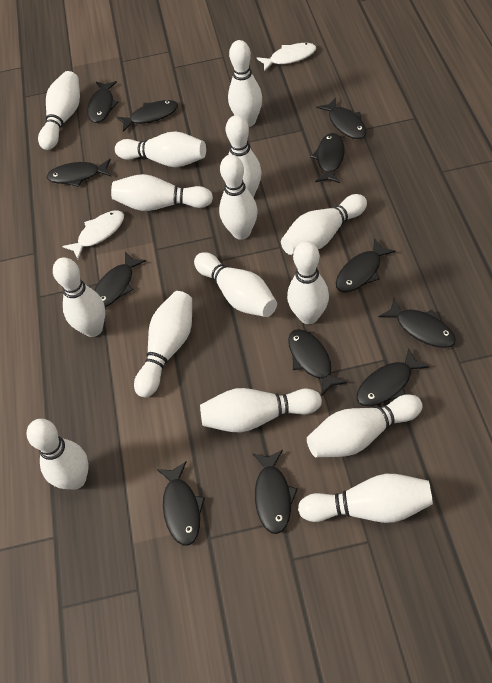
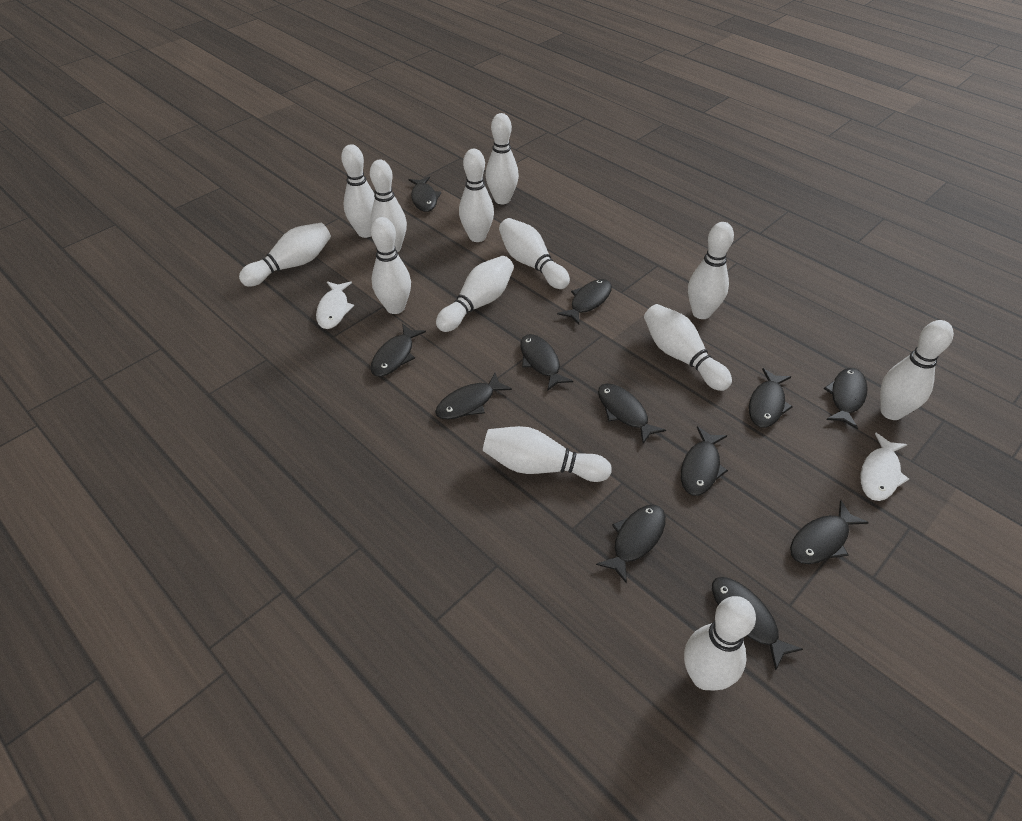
white bowling pin: [27,419,89,490] [38,71,80,150] [53,257,105,337] [111,174,213,211] [115,131,206,167] [134,291,192,398] [194,252,277,317] [200,388,322,432] [219,155,257,240] [226,115,262,197] [228,40,262,127] [281,194,367,255] [287,241,329,324] [298,474,433,523] [307,394,423,457] = 15 -> [239,223,331,287] [341,144,375,238] [370,160,407,252] [371,217,411,314] [436,256,514,332] [459,149,494,242] [483,426,612,482] [486,113,519,204] [499,218,570,289] [644,304,732,391] [684,596,756,691] [688,222,734,319] [880,320,954,420] = 13

